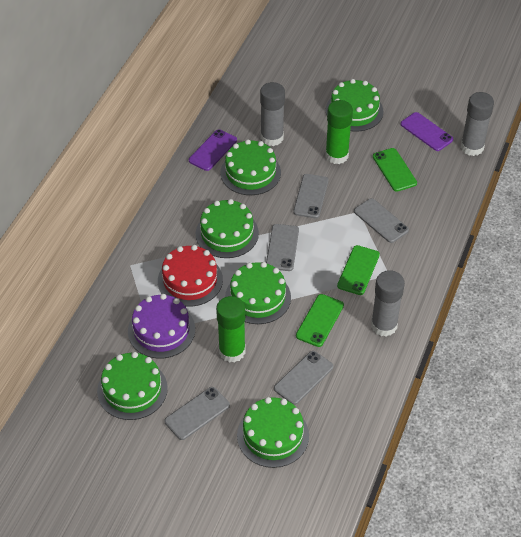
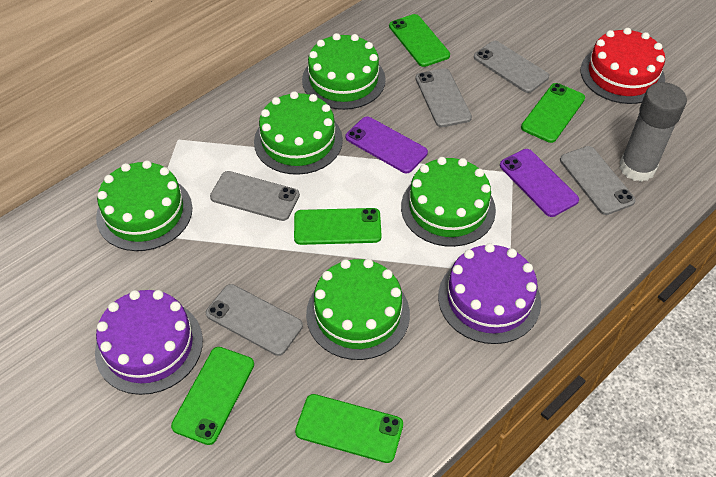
green cake: [97,352,168,420] [196,199,259,258] [220,139,281,195] [225,262,291,324] [237,397,309,468] [326,79,384,131] = 6 -> [96,160,193,251] [254,91,343,175] [302,33,386,110] [306,259,410,360] [401,157,496,247] = 5
green glue stick: [216,296,245,363] [325,100,353,164] = 2 -> none = 0
green phone: [296,294,344,347] [337,245,380,295] [373,148,417,191] = 3 -> [171,347,254,445] [294,208,382,245] [295,394,403,463] [389,14,450,67] [521,83,585,143] = 5
grey glue stick: [260,82,285,146] [371,270,405,337] [461,92,494,156] = 3 -> [620,82,687,182] = 1
purple cake: [128,294,195,359] = 1 -> [95,290,203,395] [438,243,541,344] = 2

